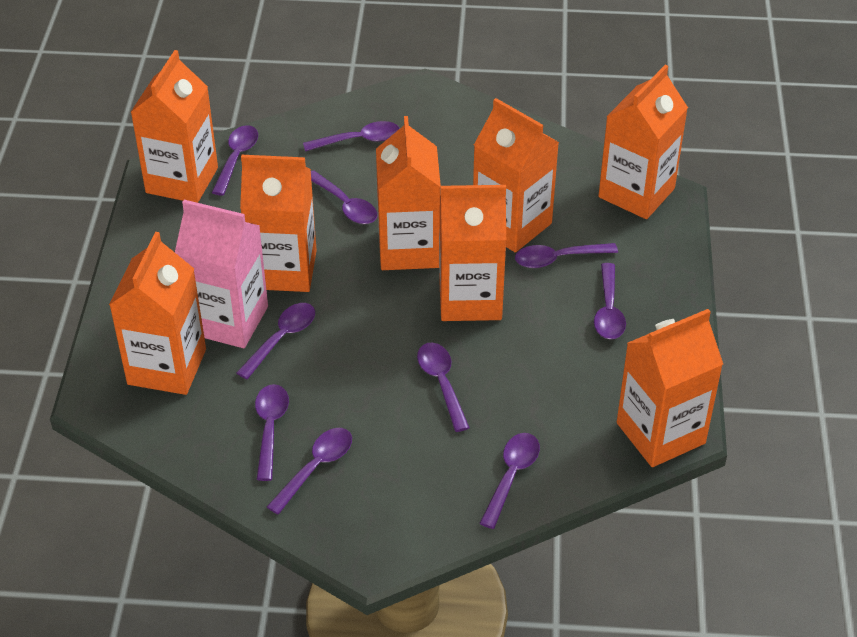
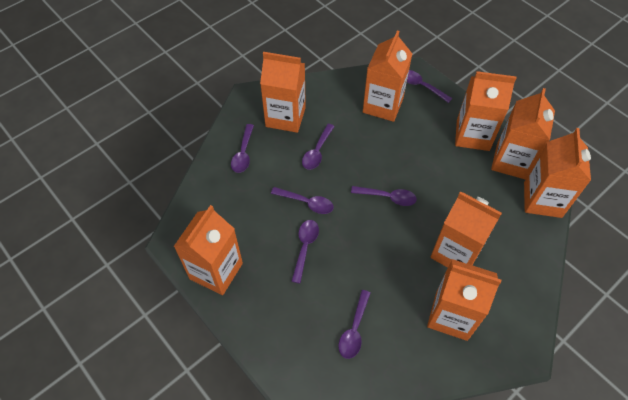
pink carton: [175,200,268,348] = 1 -> none = 0
purple spoon: [212,125,258,196] [236,303,315,379] [255,384,289,481] [267,428,352,515] [303,121,400,152] [311,170,377,224] [417,343,470,432] [479,433,540,529] [515,243,618,268] [594,263,626,339] = 10 -> [231,124,254,173] [271,187,334,214] [291,220,319,283] [302,124,335,170] [338,290,371,359] [351,186,417,206] [407,70,452,103] = 7

